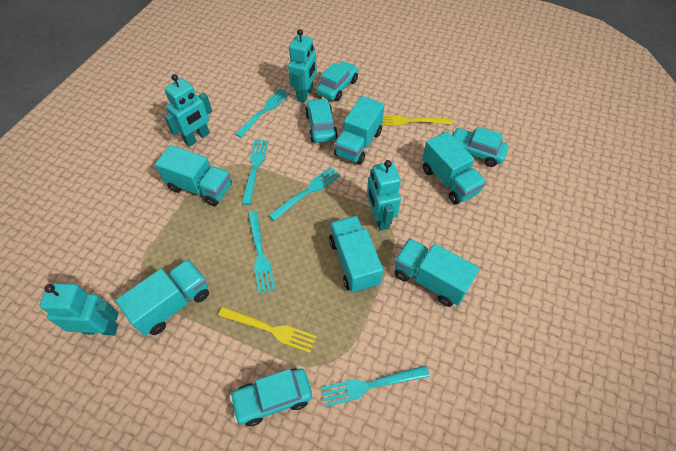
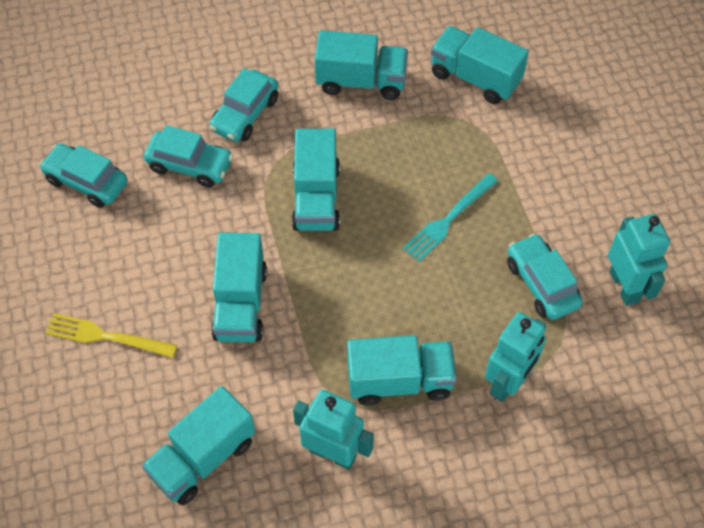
turquoise fork: [235,89,290,138] [242,139,268,205] [248,211,275,293] [269,167,341,221] [321,366,430,407] = 5 -> [403,173,498,262] = 1
turquoise robot: [39,283,119,335] [164,74,212,147] [288,29,317,103] [367,160,401,231] = 4 -> [293,390,374,470] [485,312,546,402] [608,214,670,306] = 3
yellow fork: [218,306,317,353] [382,115,452,126] = 2 -> [45,313,177,358] = 1

